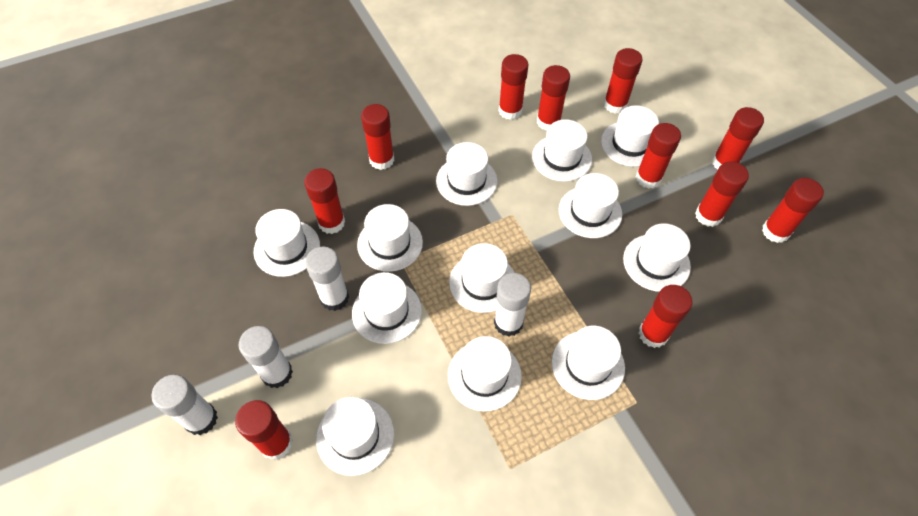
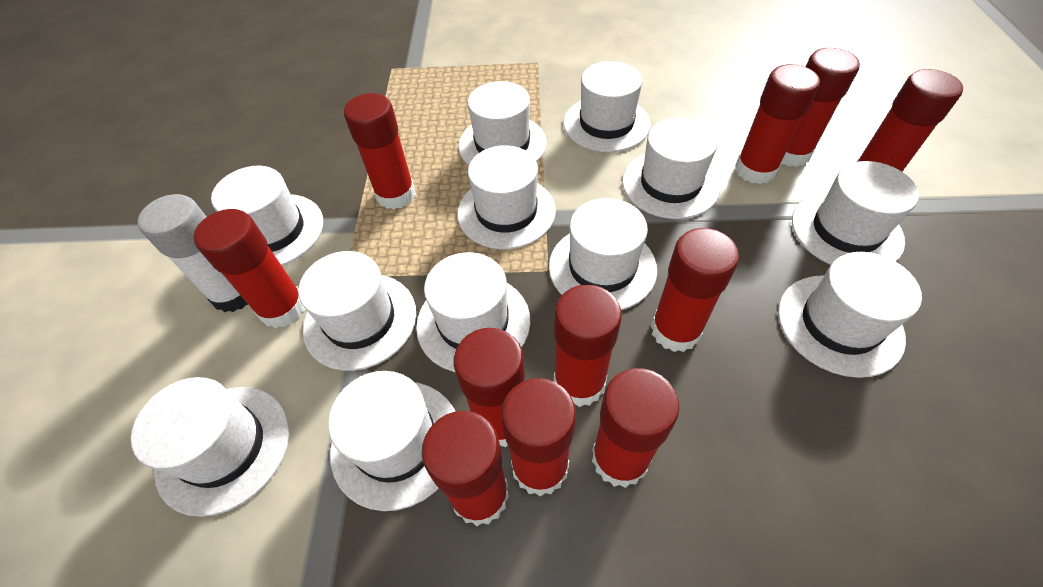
white glue stick: [151,375,218,435] [239,326,293,388] [305,246,349,311] [494,273,531,337] = 4 -> [138,194,248,312] = 1

